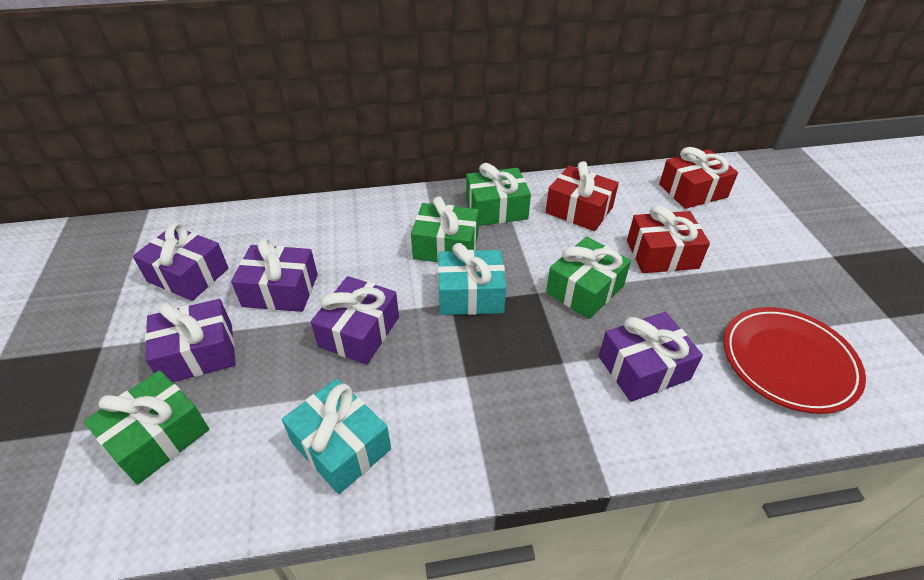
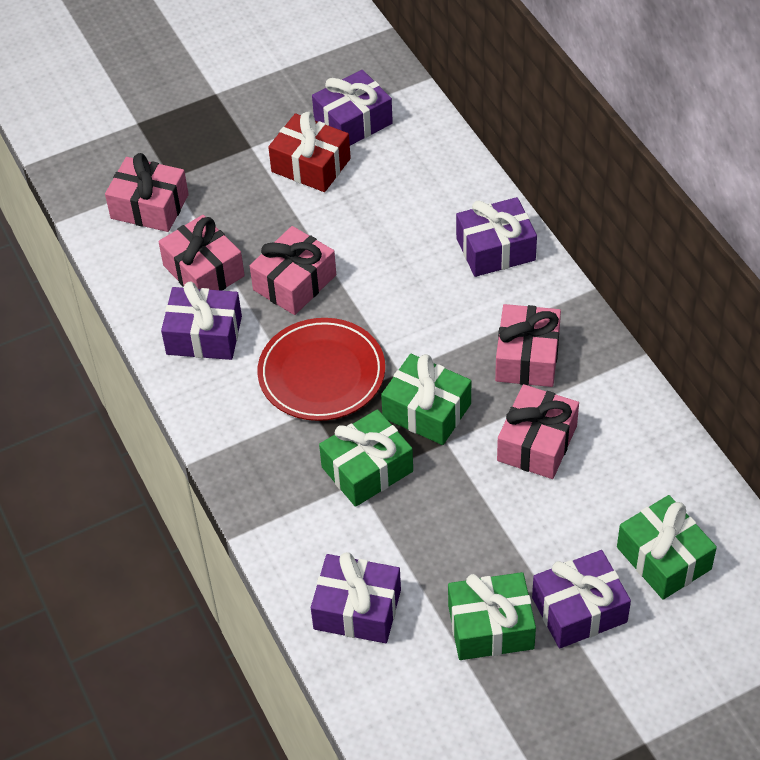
pink gift: none = 0 -> [105,153,189,232] [158,215,245,291] [250,226,336,315] [495,304,561,387] [497,384,579,479] = 5
red gift: [546,161,619,231] [627,205,710,273] [659,147,738,209] = 3 -> [268,111,351,192] = 1
turquoise gift: [282,379,391,494] [438,243,506,315] = 2 -> none = 0

